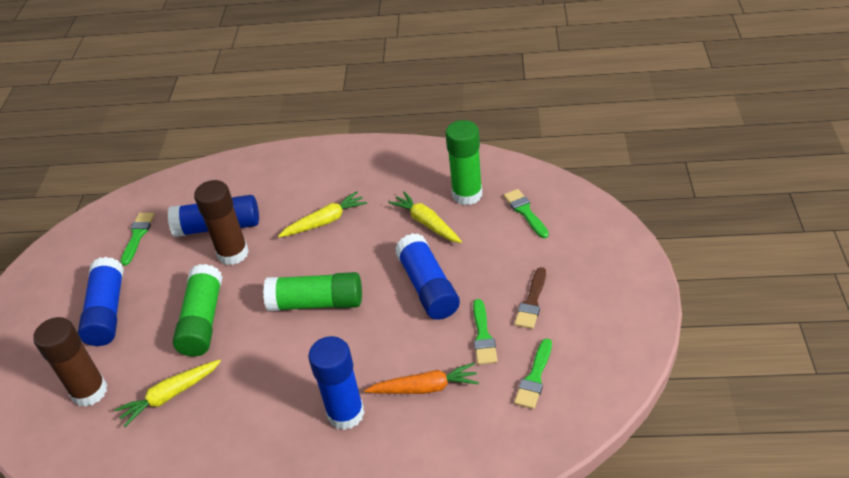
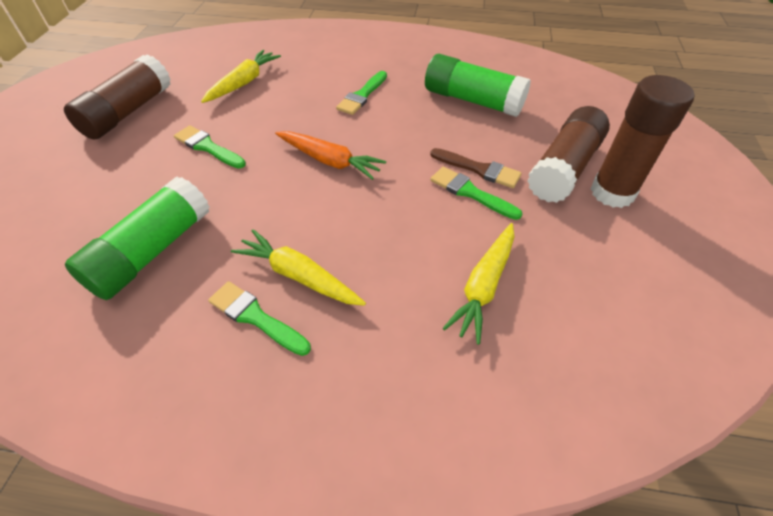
blue glue stick: [78,257,124,346] [168,195,259,237] [308,336,365,430] [395,233,460,320] = 4 -> none = 0
brown glue stick: [33,317,107,407] [194,180,249,265] = 2 -> [64,54,171,139] [527,106,610,203] [591,75,695,208] = 3
green glue stick: [173,264,222,357] [263,272,362,311] [445,120,482,205] = 3 -> [65,176,210,300] [425,54,531,117] = 2

